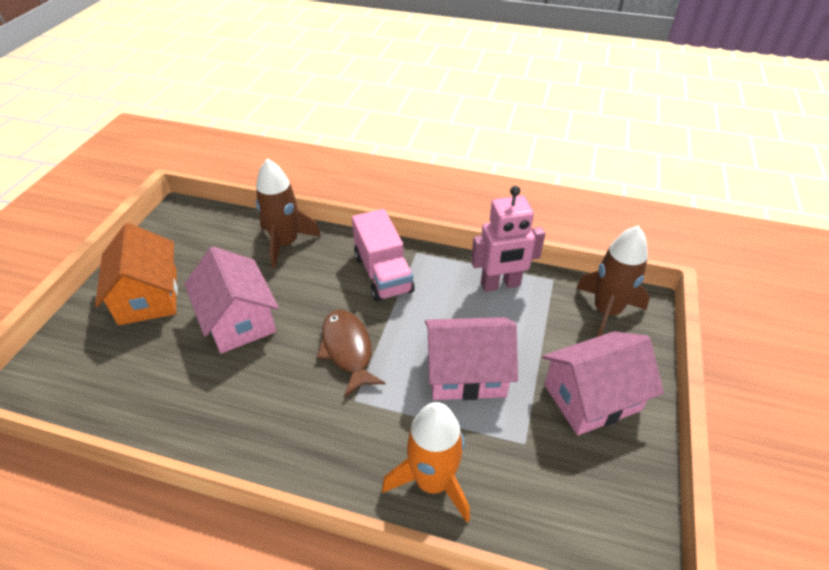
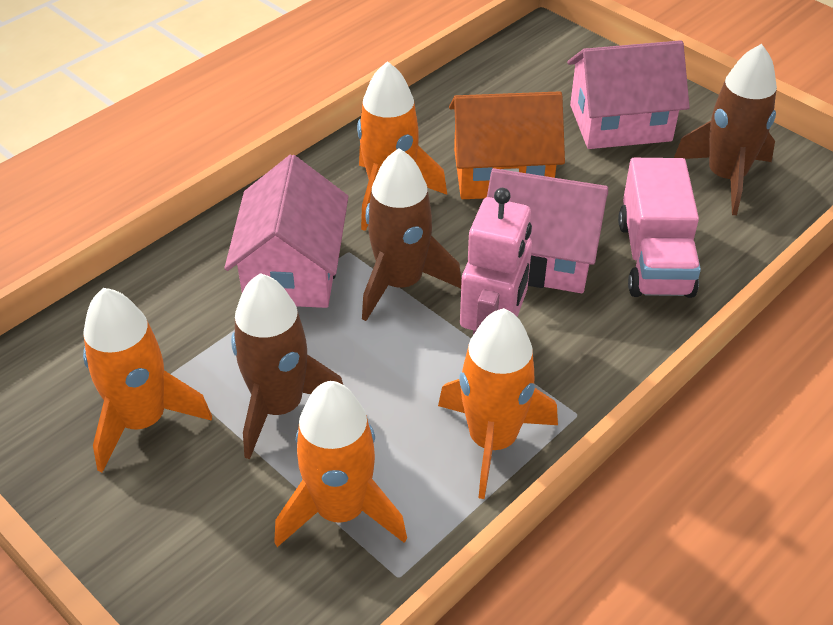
brown fish: [317,310,386,397] = 1 -> none = 0
brown rocket: [256,158,321,269] [576,226,650,337] = 2 -> [231,273,343,459] [362,148,462,321] [674,44,777,215] = 3
orange rocket: [382,402,470,522] = 1 -> [83,288,212,472] [274,381,407,547] [357,61,447,231] [438,308,558,499] = 4

